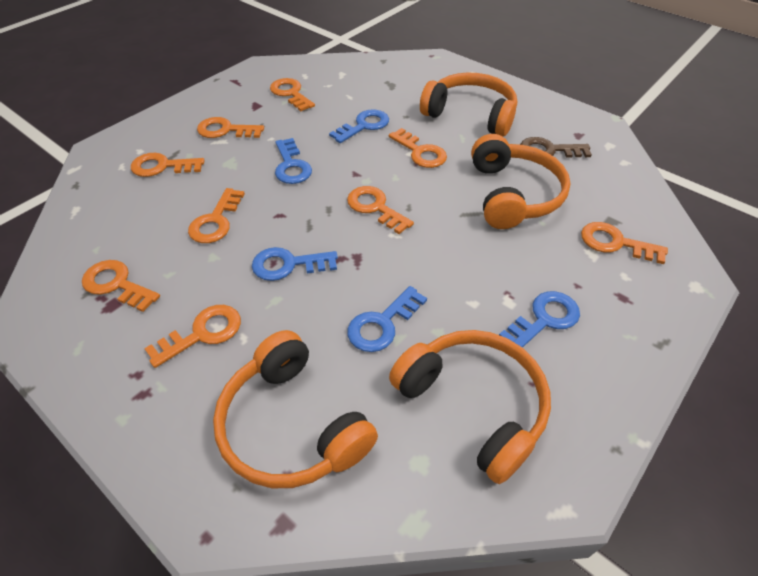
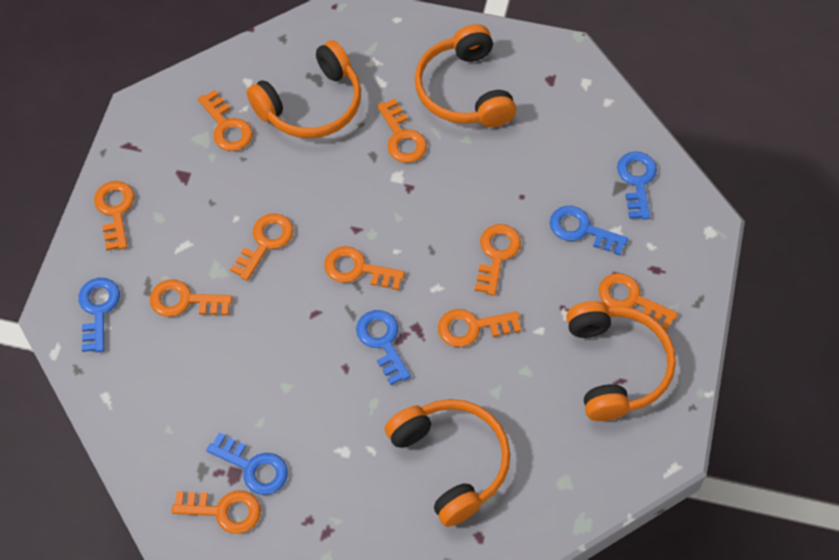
brown key: [520,137,592,158] = 1 -> none = 0
orange key: [82,260,160,312] [131,153,205,177] [144,305,241,368] [188,188,245,243] [197,117,264,138] [270,78,315,111] [347,186,414,234] [389,128,447,168] [581,222,668,264] = 9 -> [94,181,134,251] [150,279,232,317] [171,490,261,534] [198,90,253,151] [230,213,293,281] [324,246,405,290] [377,99,427,163] [438,309,521,347] [475,224,521,296] [599,273,678,330] = 10

